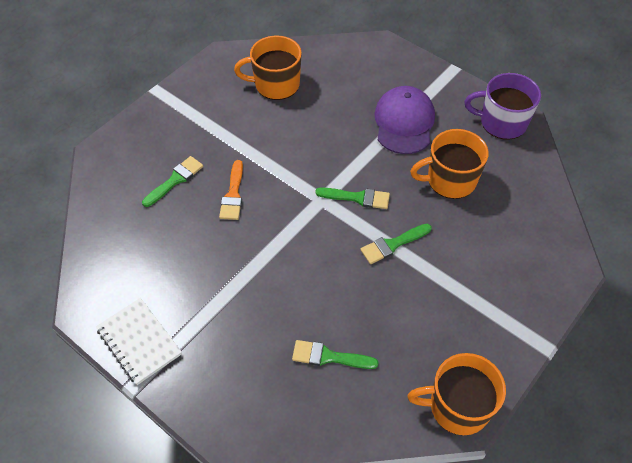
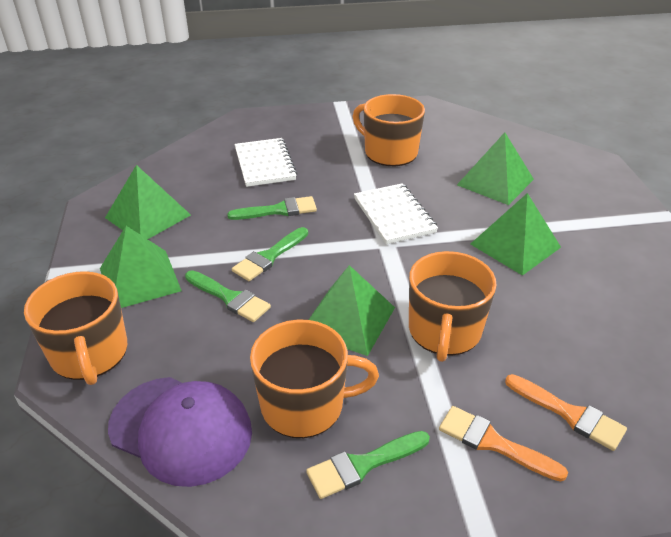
green pyramid: none = 0 -> [100,226,182,308] [105,165,191,239] [309,265,395,356] [457,132,534,205] [471,193,561,276] = 5
orange brush: [219,160,243,220] = 1 -> [439,406,568,482] [505,374,627,451] = 2
orange mug: [234,35,302,100] [407,353,506,435] [410,129,489,199] = 3 -> [24,271,127,385] [250,320,379,438] [353,94,425,166] [409,251,497,362] = 4
purple mug: [465,73,541,140] = 1 -> none = 0
white notebook: [96,298,182,385] = 1 -> [234,138,297,187] [354,183,438,244] = 2

